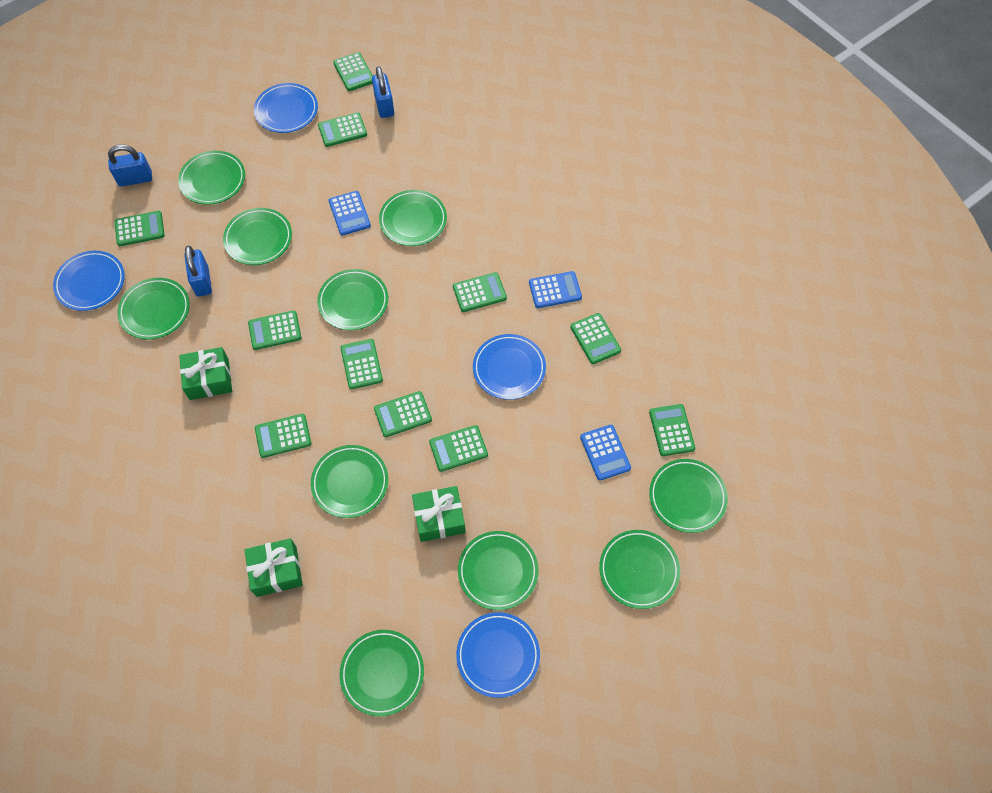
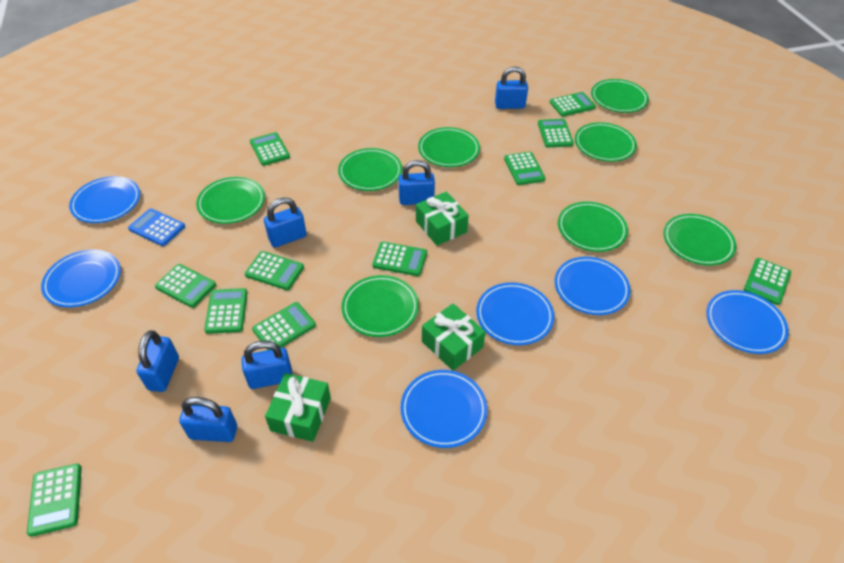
blue calculator: [329,191,371,236] [529,271,582,308] [580,425,631,481] = 3 -> [128,209,185,246] = 1
blue padlock: [108,144,152,187] [184,246,212,297] [372,66,394,118] = 3 -> [136,330,179,392] [179,397,237,442] [242,340,292,389] [264,197,307,248] [399,160,435,205] [495,67,528,109] = 6
blue plate: [53,251,125,311] [254,83,318,133] [456,612,540,698] [473,334,546,400] = 4 -> [41,249,121,308] [69,176,140,223] [400,370,487,448] [476,282,554,345] [555,257,630,315] [706,290,789,354] = 6
green plate: [117,278,190,339] [178,151,245,205] [223,208,292,265] [311,445,388,518] [317,269,388,330] [339,630,424,716] [379,190,447,246] [458,531,538,610] [599,530,680,609] [649,459,728,533] = 10 -> [196,177,265,224] [338,148,402,191] [342,275,419,337] [418,127,480,167] [558,202,628,252] [575,122,637,162] [591,79,649,113] [663,214,736,266] = 8

